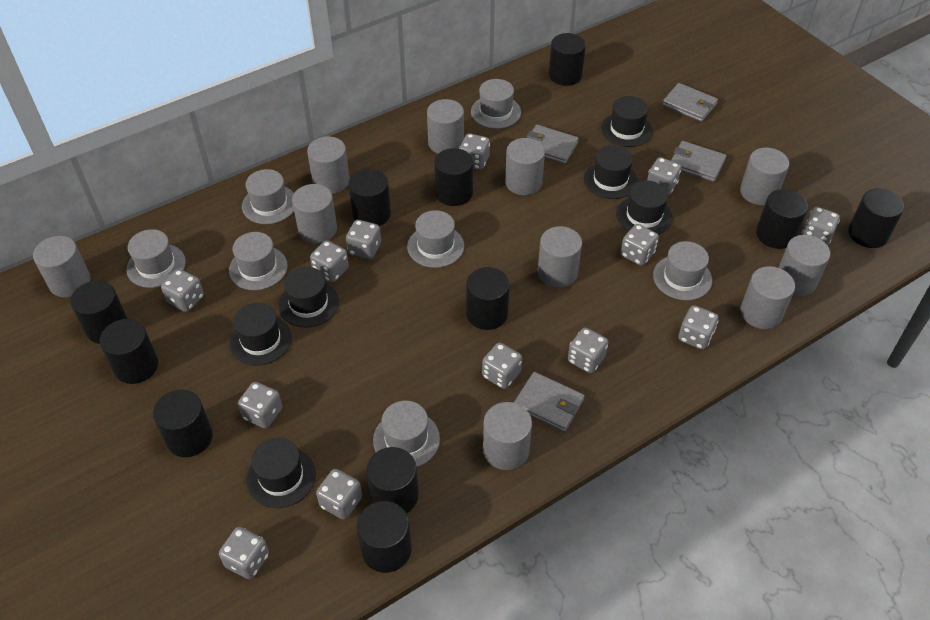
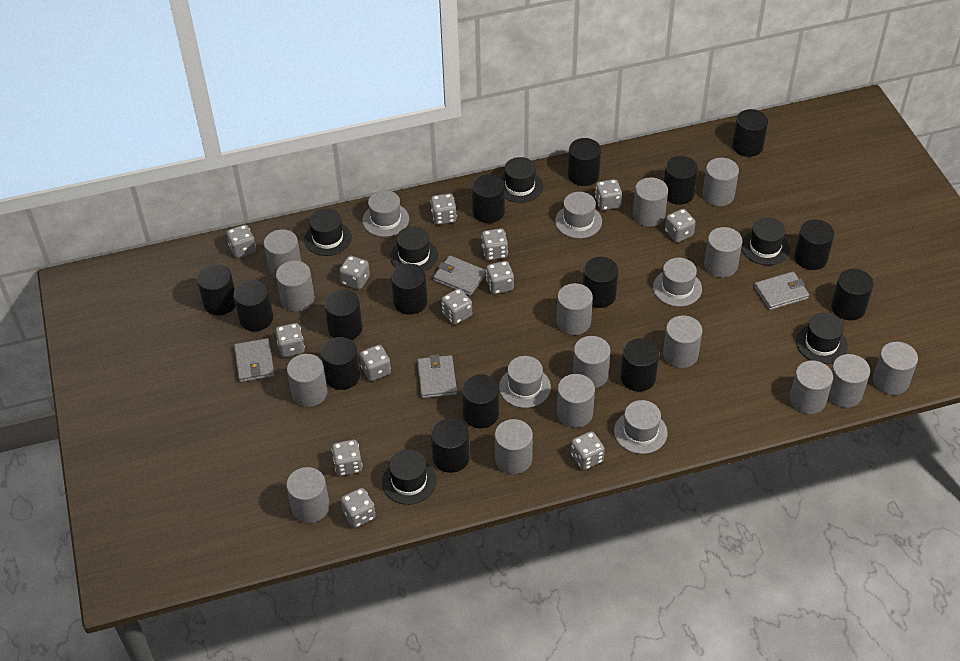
black cylinder: [70,281,128,344] [100,319,158,384] [153,390,213,457] [348,169,391,226] [357,501,412,573] [366,447,419,513] [434,148,473,206] [466,267,510,330] [549,33,586,86] [756,189,808,249] [848,189,904,248] = 11 -> [197,264,236,315] [233,280,274,331] [321,337,360,390] [324,290,363,340] [391,263,428,315] [431,418,470,473] [462,375,499,428] [472,174,505,223] [568,138,601,186] [583,257,618,308] [620,338,659,391] [664,156,698,205] [732,109,768,157] [794,220,834,270] [831,269,874,320] = 15
grey cylinder: [33,236,91,297] [292,184,337,243] [307,136,350,194] [427,99,464,154] [483,402,532,470] [505,138,545,195] [538,226,582,288] [740,148,789,205] [740,266,795,329] [779,235,830,296] = 10 -> [264,229,301,278] [276,261,315,312] [286,467,330,523] [287,354,328,407] [495,419,533,474] [557,283,593,335] [557,374,595,428] [573,336,610,388] [633,177,668,227] [663,315,702,368] [702,158,739,206] [704,227,743,278] [790,360,833,414] [828,354,870,408] [873,342,918,395] = 15
grey hat: [126,229,186,288] [229,232,288,290] [242,169,294,224] [373,401,440,467] [407,210,464,268] [471,79,521,129] [653,241,712,300] = 7 -> [362,190,409,237] [499,356,551,408] [555,192,602,238] [614,400,668,454] [653,258,702,307] = 5

